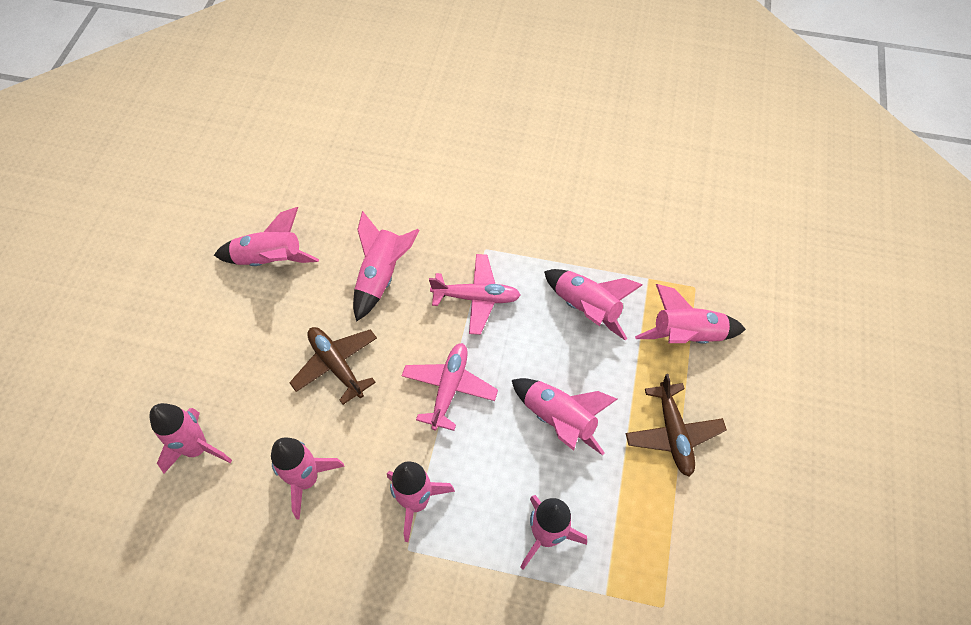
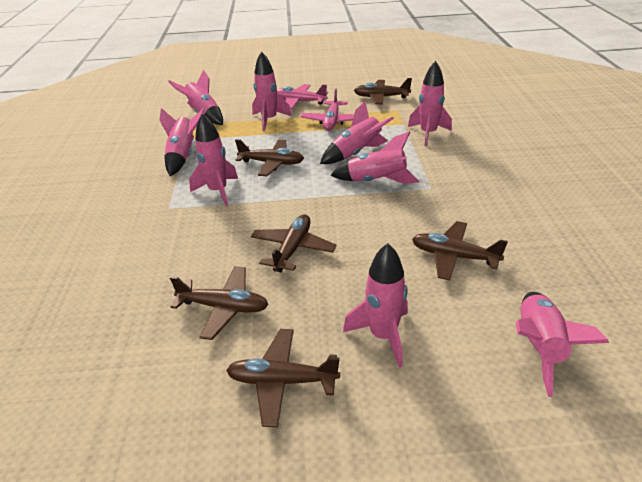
brown plane: [289,327,377,405] [626,374,727,477] = 2 -> [170,266,268,340] [226,329,340,427] [235,139,304,176] [251,214,337,272] [354,78,412,104] [412,221,508,280] = 6

